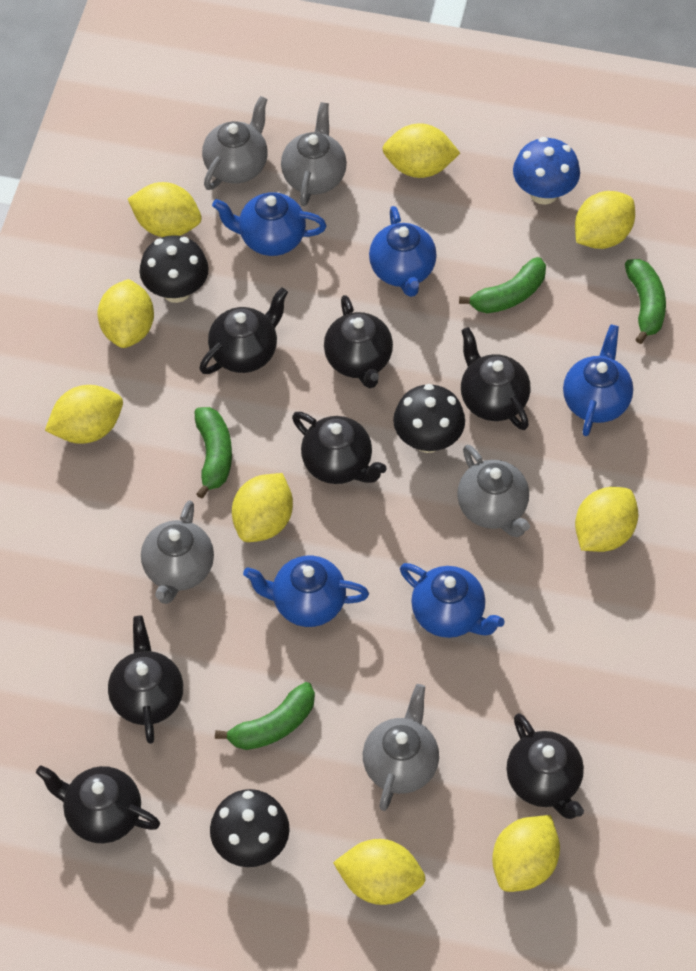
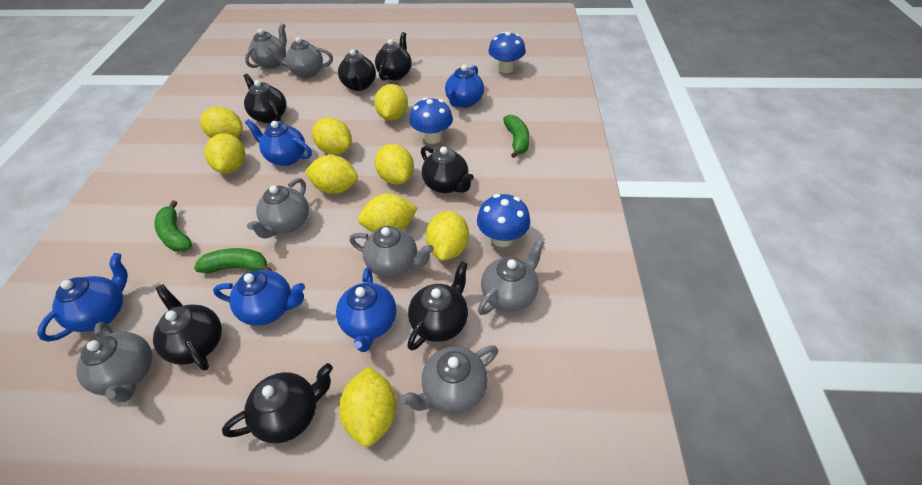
black mushroom: [140,235,209,303] [210,789,290,867] [393,384,465,453] = 3 -> none = 0
blue mushroom: [513,137,580,205] = 1 -> [410,97,453,144] [477,194,530,247] [488,32,526,73] = 3
green banana: [195,407,232,499] [215,682,315,750] [459,257,546,313] [625,259,666,344] = 4 -> [154,201,192,252] [194,248,272,273] [503,115,530,158] = 3
grey teapot: [141,500,214,604] [202,96,268,190] [281,102,347,206] [363,684,439,811] [457,445,530,537] = 5 -> [76,322,152,402] [245,23,287,69] [247,178,309,238] [268,37,333,78] [349,226,434,278] [400,346,498,414] [478,239,545,315] = 7

